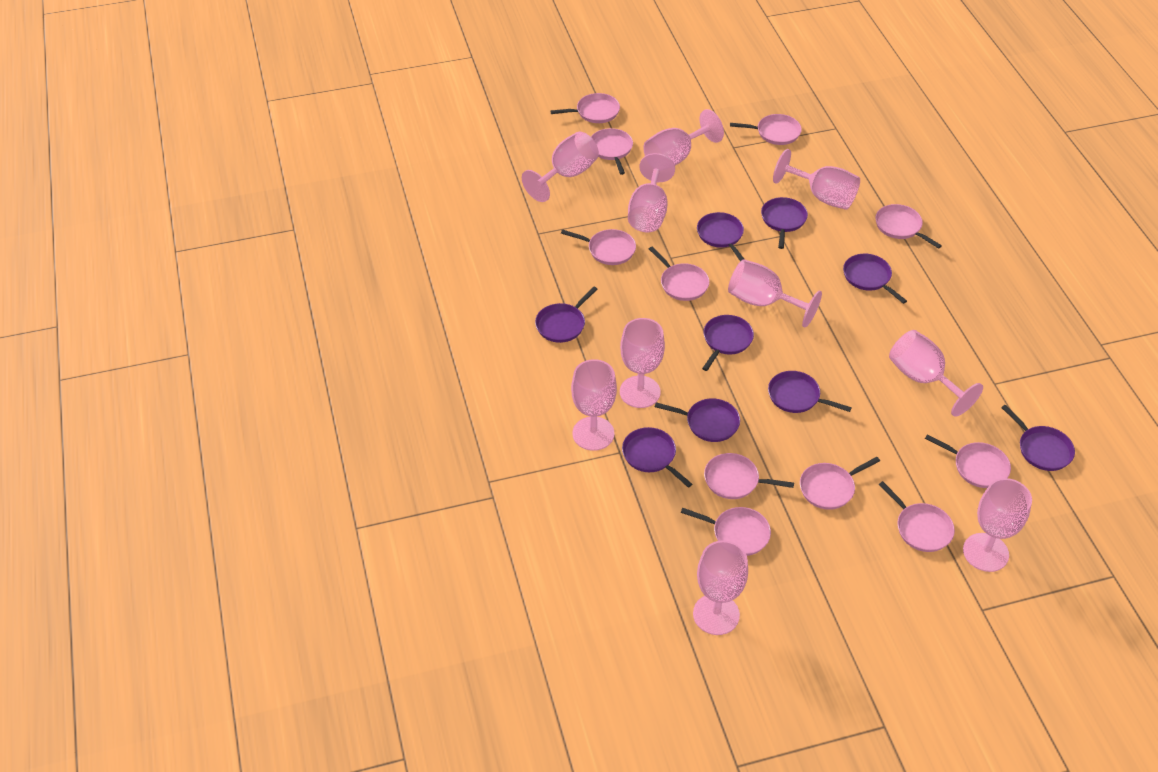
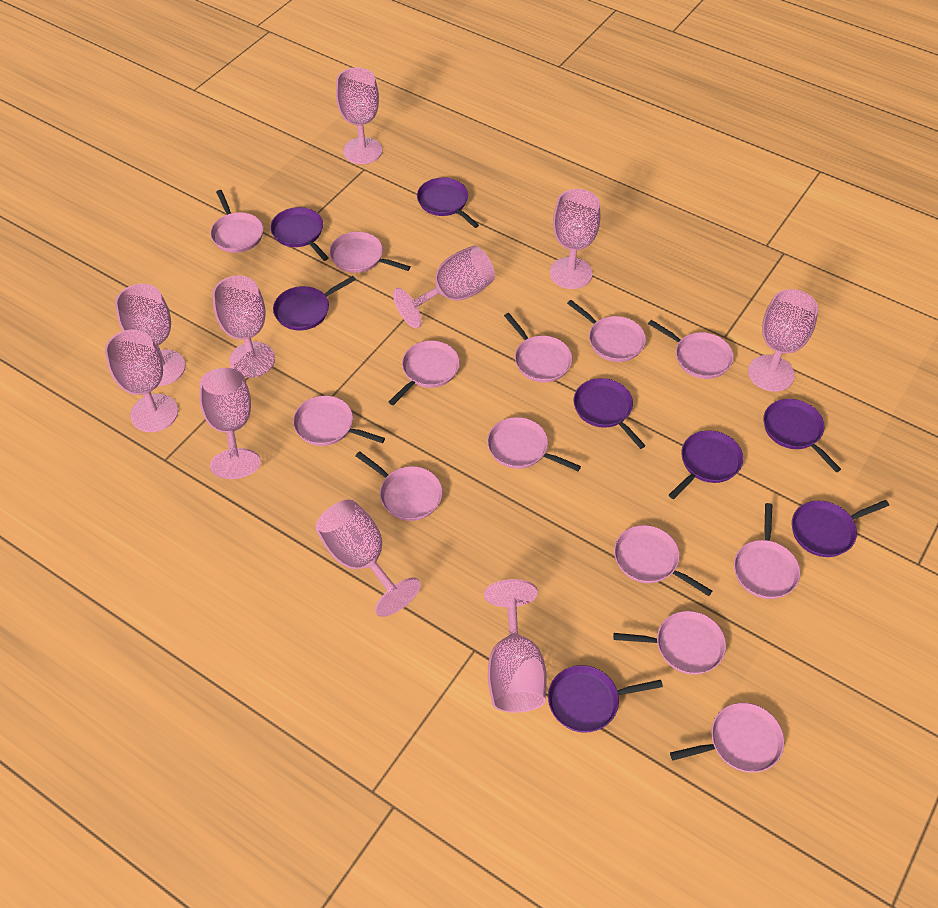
pink pan: [550,93,620,123] [561,229,636,265] [591,128,633,175] [649,246,709,301] [681,507,771,556] [704,453,794,499] [730,114,802,145] [800,457,880,510] [876,204,942,249] [879,481,955,552] [925,434,1011,488] = 11 -> [210,190,264,253] [293,396,385,446] [329,232,411,273] [356,451,443,521] [389,341,460,405] [487,417,581,471] [504,313,572,382] [567,300,646,362] [613,611,726,675] [614,525,712,596] [648,320,734,379] [670,703,784,772] [734,503,800,599] = 13
purple pan: [535,287,597,343] [622,427,692,488] [655,398,740,442] [697,212,745,261] [702,315,754,371] [761,197,808,249] [768,371,852,413] [843,254,907,304] [1001,405,1075,471] = 9 -> [270,207,329,261] [273,276,356,330] [417,178,479,228] [548,665,663,733] [574,378,646,449] [669,430,743,499] [763,399,841,472] [792,500,889,557] = 8

